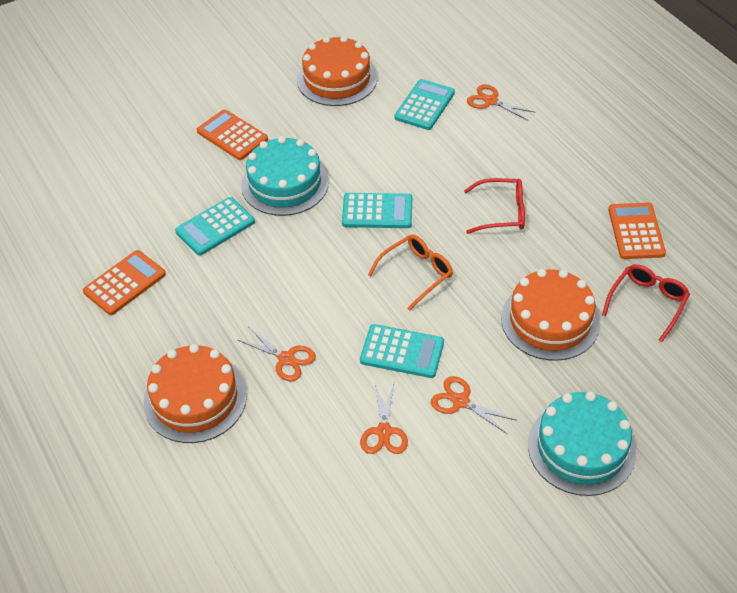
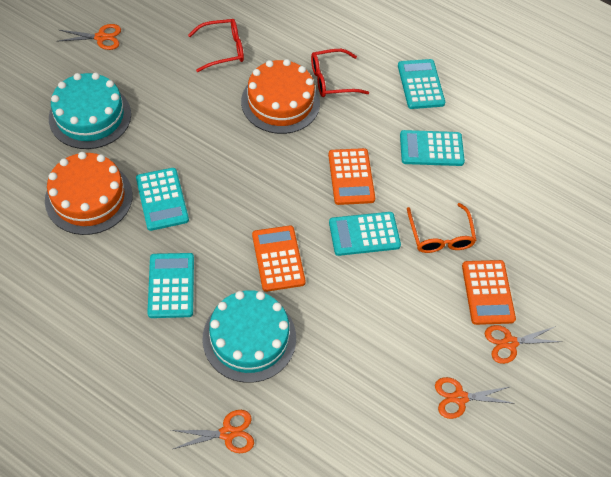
orange cake: [144,344,247,443] [297,36,377,106] [501,269,600,361] = 3 -> [45,152,133,235] [241,59,320,134] = 2
turquoise calculator: [175,197,255,256] [342,193,412,228] [360,324,444,378] [395,79,455,130] = 4 -> [136,168,189,231] [147,253,194,318] [329,212,401,256] [398,59,445,109] [400,130,465,166] = 5

